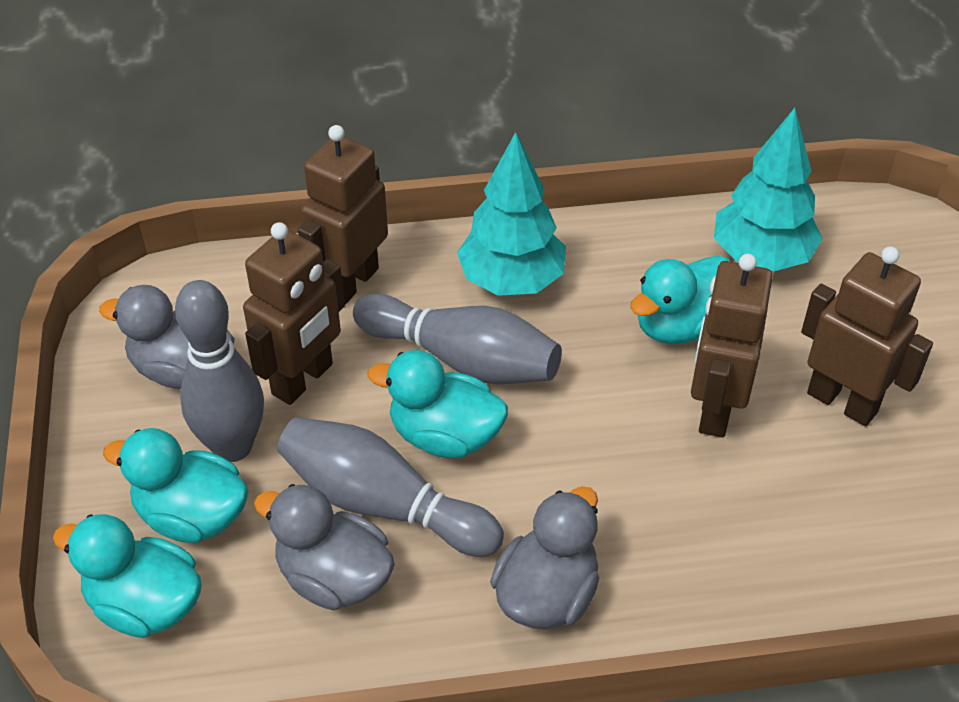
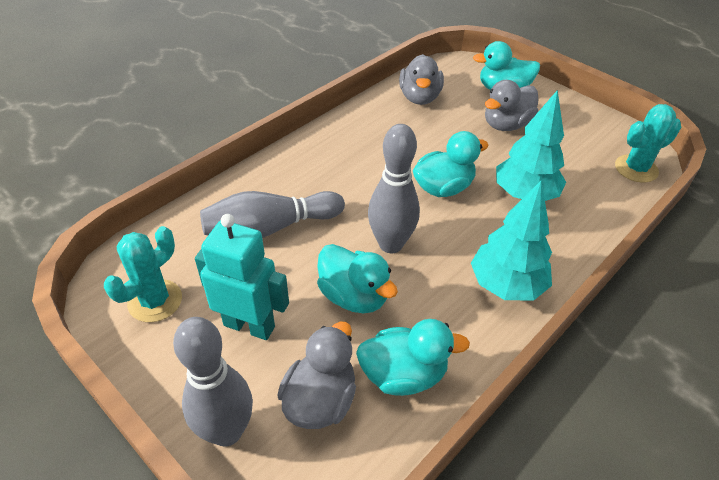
brown robot: [243,222,345,405] [298,125,388,305] [691,254,773,437] [801,246,933,426] = 4 -> none = 0
turquoise cactus: none = 0 -> [104,226,182,322] [615,104,681,182] = 2
turquoise robot: none = 0 -> [195,214,289,340] = 1

